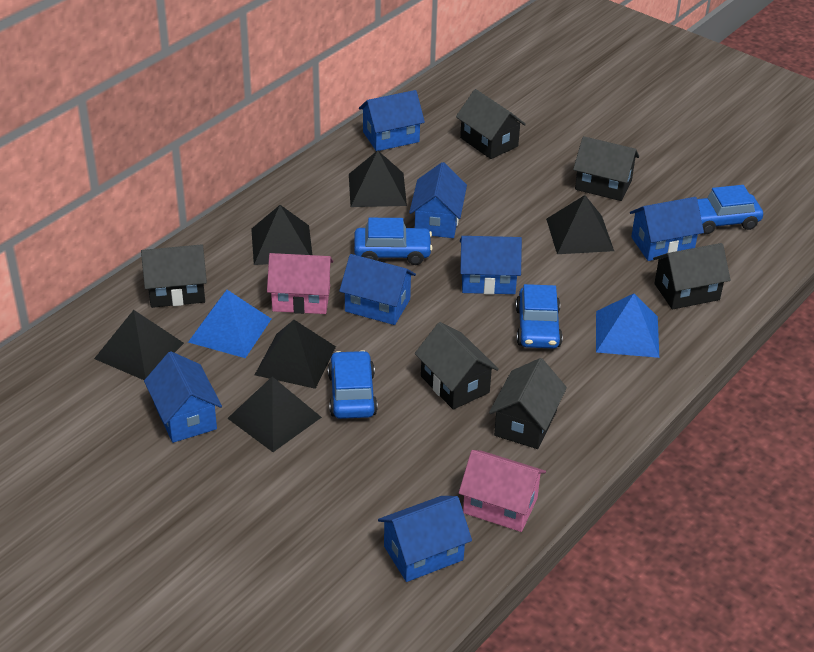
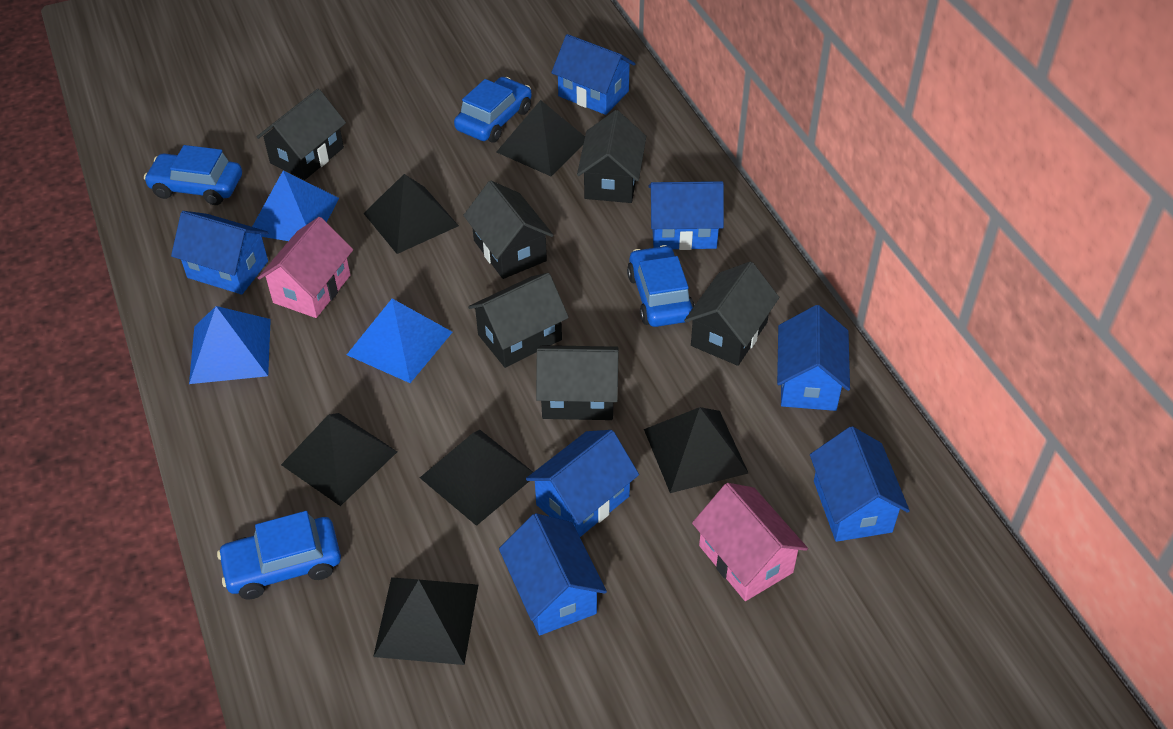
blue pyramid: [188,290,271,358] [596,294,659,358] = 2 -> [189,306,271,384] [252,170,339,241] [347,299,452,383] = 3

